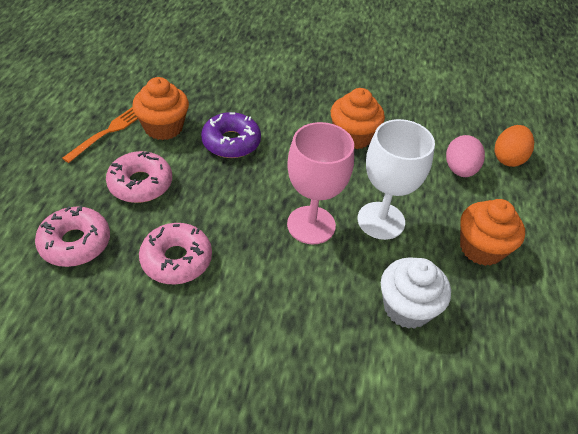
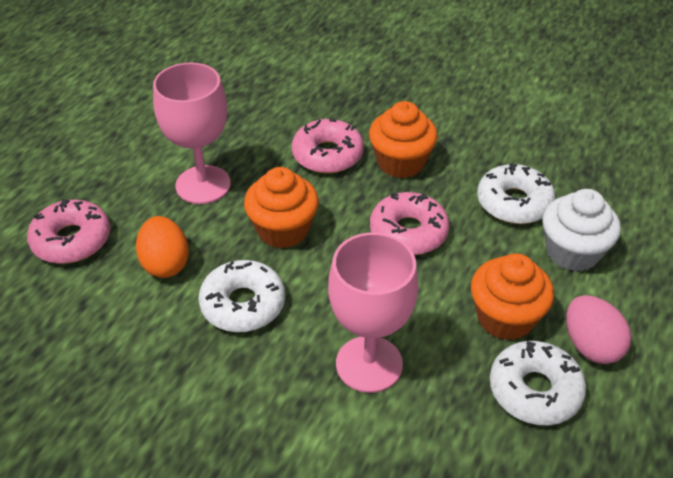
orange fork: [62,108,138,163] = 1 -> none = 0
pink goblet: [287,122,354,244] = 1 -> [153,63,231,204] [328,233,419,393] = 2
purple donut: [201,112,261,158] = 1 -> none = 0
white donut: none = 0 -> [198,260,285,332] [477,163,556,224] [490,341,586,425] = 3
white goblet: [358,119,435,240] = 1 -> none = 0

